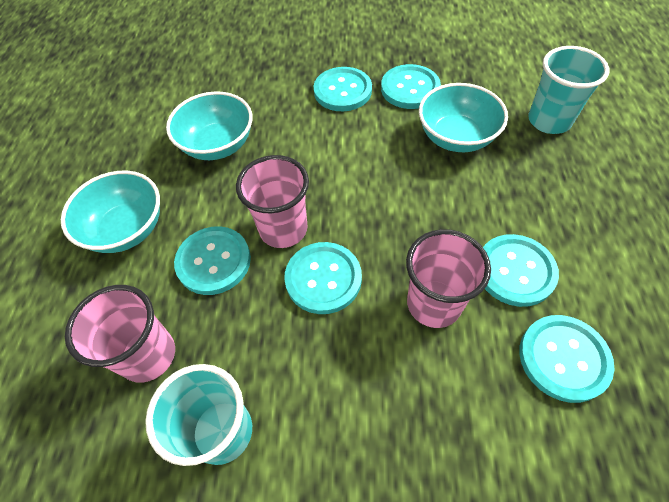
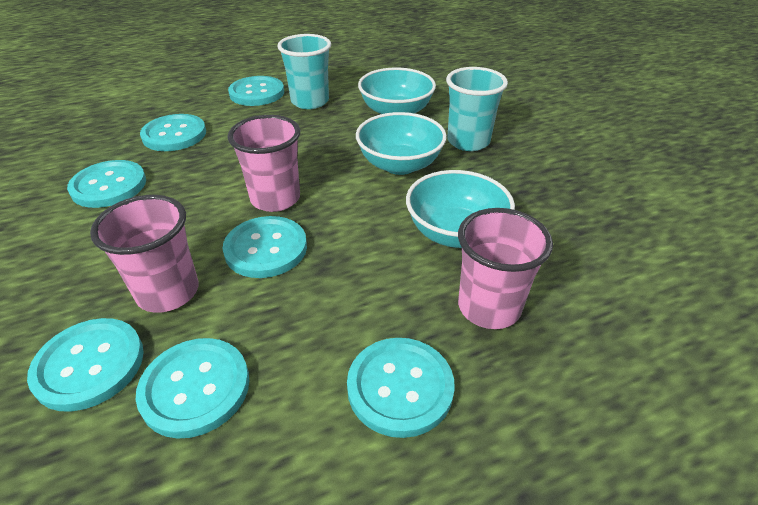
turquoise button: [174,226,251,295] [284,242,362,314] [313,67,372,111] [381,64,441,109] [483,234,559,307] [519,315,615,403] = 6 -> [27,318,144,412] [67,160,146,208] [136,338,250,439] [140,114,206,151] [223,216,307,278] [228,76,284,106] [347,338,455,438] = 7

